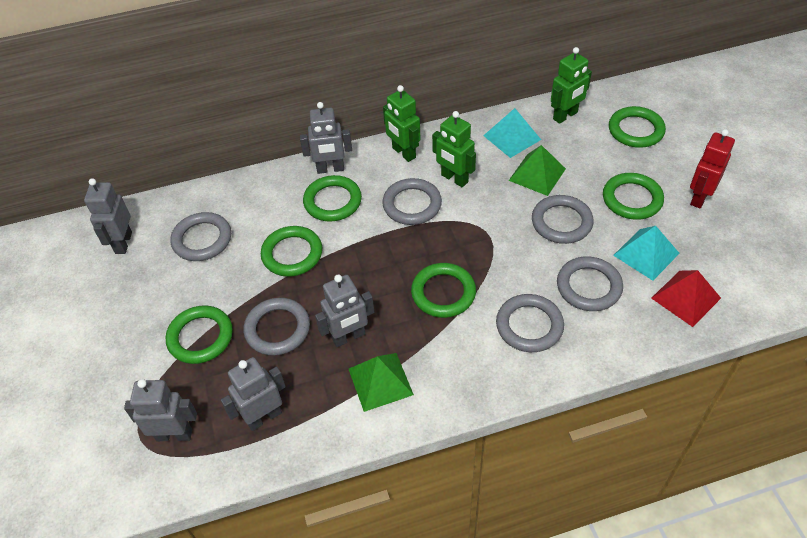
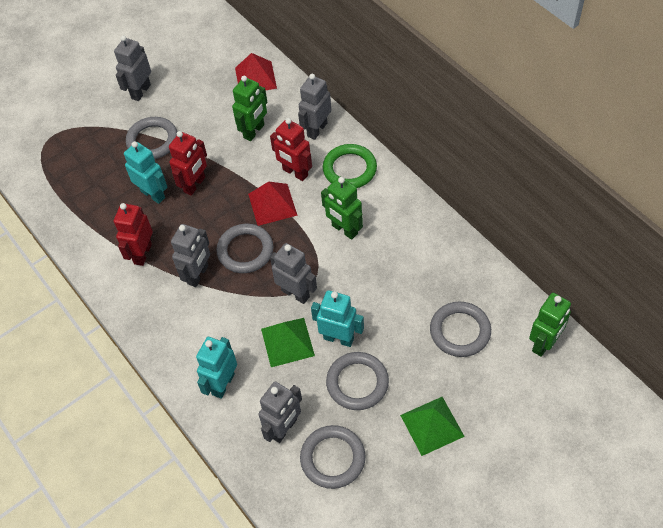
green ring: [166,305,233,364] [261,226,322,277] [303,175,362,222] [411,263,476,318] [603,173,664,220] [609,106,666,148] = 6 -> [323,144,377,188] = 1
grey ring: [171,212,231,261] [243,298,310,356] [382,178,442,225] [496,294,564,352] [532,195,594,244] [557,256,623,311] = 6 -> [126,117,177,159] [217,224,273,273] [300,425,366,489] [326,352,389,410] [430,302,491,357] = 5
red pyramid: [651,270,721,327] = 1 -> [235,53,277,90] [248,181,298,226] = 2
red robot: [690,129,735,208] = 1 -> [114,203,153,266] [169,131,207,196] [270,118,312,181] = 3
turquoise pyramid: [483,108,541,158] [613,226,680,281] = 2 -> none = 0
turquoise robot: none = 0 -> [124,141,168,204] [196,337,237,399] [311,290,364,347] = 3

